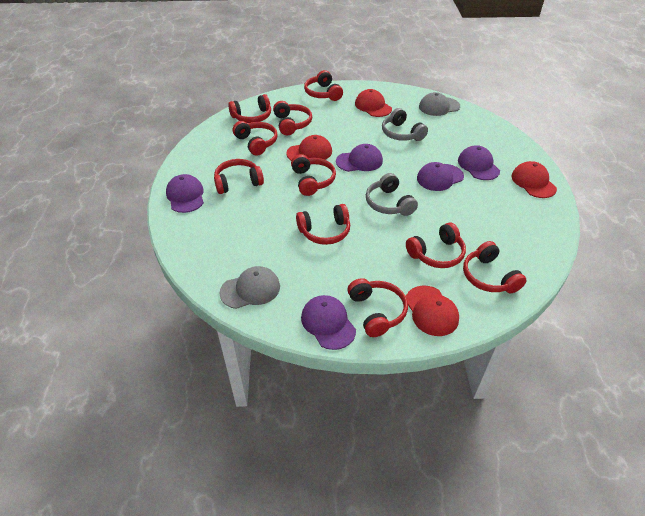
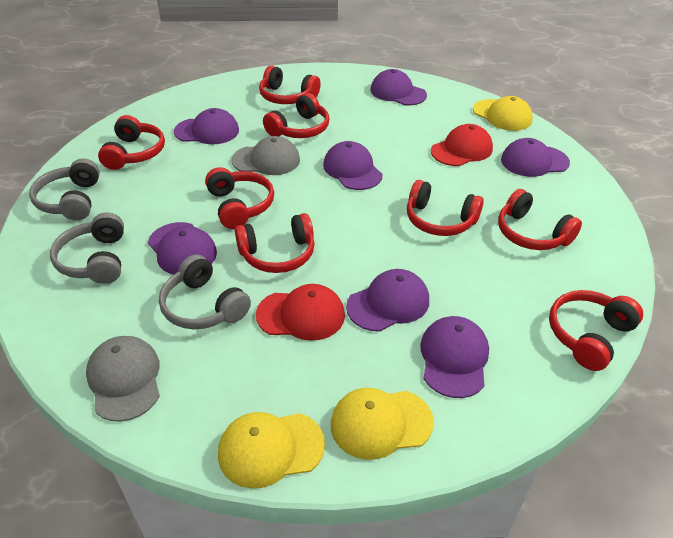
grey headphones: [366,173,418,216] [382,108,428,141] = 2 -> [29,158,100,221] [50,212,124,284] [159,254,251,329] = 3
purple cap: [166,174,204,213] [301,295,356,350] [336,144,383,172] [417,162,464,191] [458,145,500,180] = 5 -> [148,222,217,275] [174,108,239,144] [323,141,383,190] [346,269,429,332] [370,69,427,105] [420,316,489,398] [501,138,570,177] = 7
red cap: [286,135,332,161] [355,89,392,117] [406,286,459,336] [511,161,557,198] = 4 -> [256,284,345,341] [431,124,493,166] = 2
red headphones: [214,159,264,194] [228,94,271,123] [233,121,278,156] [273,101,312,135] [291,154,336,196] [296,204,350,245] [304,70,343,101] [347,278,408,337] [406,223,466,268] [463,241,527,293] = 10 -> [98,115,165,170] [205,167,274,229] [235,213,315,273] [259,66,321,104] [263,93,330,138] [407,180,484,236] [498,189,582,250] [549,290,643,371] = 8
yellow cap: none = 0 -> [218,412,325,489] [331,388,434,460] [473,96,533,131] = 3

